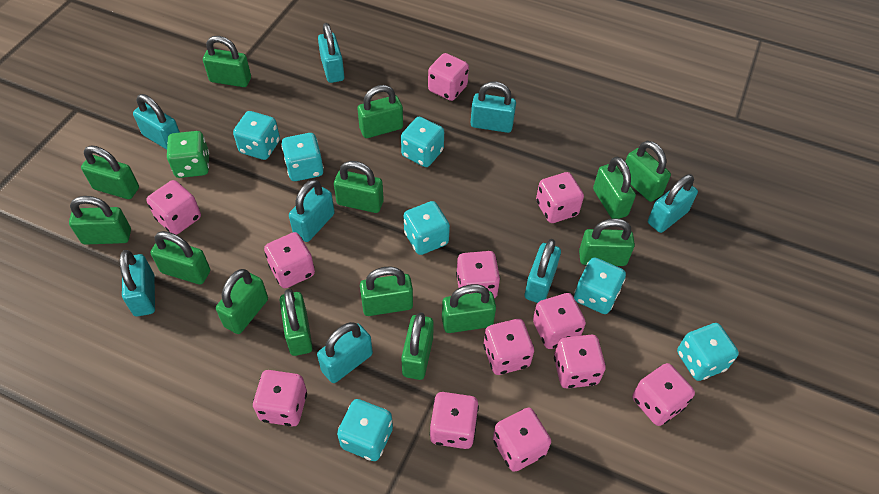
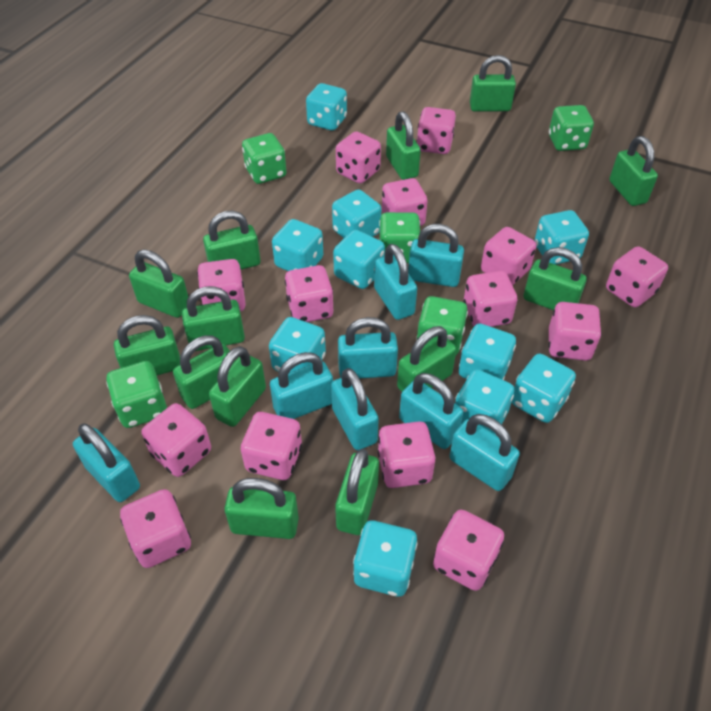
green dice: [167,131,209,178] = 1 -> [106,361,167,428] [242,133,286,184] [379,212,420,263] [416,296,468,355] [549,105,594,151] = 5
green padlock: [69,196,131,245] [81,145,139,199] [151,231,210,285] [203,36,251,87] [216,269,268,334] [280,289,313,356] [334,161,384,213] [358,85,403,138] [360,267,413,316] [401,312,434,380] [442,284,496,333] [579,218,635,266] [593,157,636,219] [625,141,671,202] = 14 -> [114,315,180,375] [129,250,188,318] [173,335,235,409] [182,286,245,351] [203,211,260,270] [209,346,266,427] [224,478,299,539] [335,449,379,535] [386,111,421,180] [397,326,456,392] [470,55,516,112] [523,247,587,310] [609,136,658,206] = 13
pink dice: [146,180,201,235] [253,370,307,426] [264,232,315,288] [428,53,469,101] [430,392,479,449] [456,251,500,298] [483,319,534,375] [493,407,551,472] [533,293,586,349] [536,172,584,223] [554,335,606,388] [632,363,695,426] = 12 -> [120,489,191,568] [142,403,211,477] [197,259,246,312] [241,412,302,480] [285,265,333,322] [336,132,381,184] [378,421,435,488] [382,178,427,226] [417,107,456,154] [433,510,504,591] [464,271,517,327] [481,227,536,285] [548,302,601,361] [606,246,668,307] = 14
turquoise dice: [233,111,280,160] [281,133,324,181] [337,399,393,461] [401,117,444,167] [404,201,450,255] [574,257,626,314] [677,323,739,381] = 7 -> [269,317,326,373] [272,219,323,271] [306,83,347,131] [332,189,381,238] [333,230,385,289] [353,520,418,597] [455,369,514,435] [459,324,516,380] [512,354,576,423] [534,210,589,265] = 10

